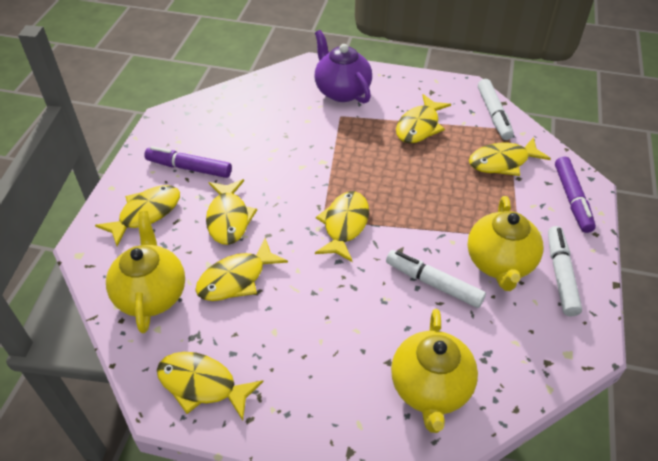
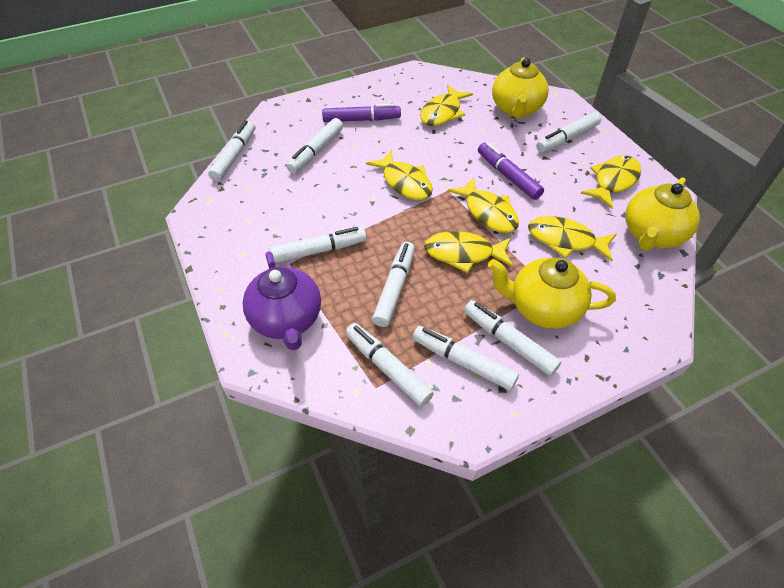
white marker: [386,250,486,308] [478,79,514,140] [548,226,582,317] = 3 -> [208,120,255,182] [270,227,367,263] [287,118,343,173] [345,323,434,407] [372,242,415,327] [413,326,519,391] [464,300,561,376] [536,112,601,152] = 8
yellow fish: [95,185,180,246] [157,352,264,421] [195,238,288,301] [206,179,257,245] [315,191,369,262] [396,94,451,143] [469,137,551,176] = 7 -> [366,150,433,200] [420,85,473,126] [424,231,513,273] [447,177,519,233] [528,216,616,261] [581,156,641,208] = 6

